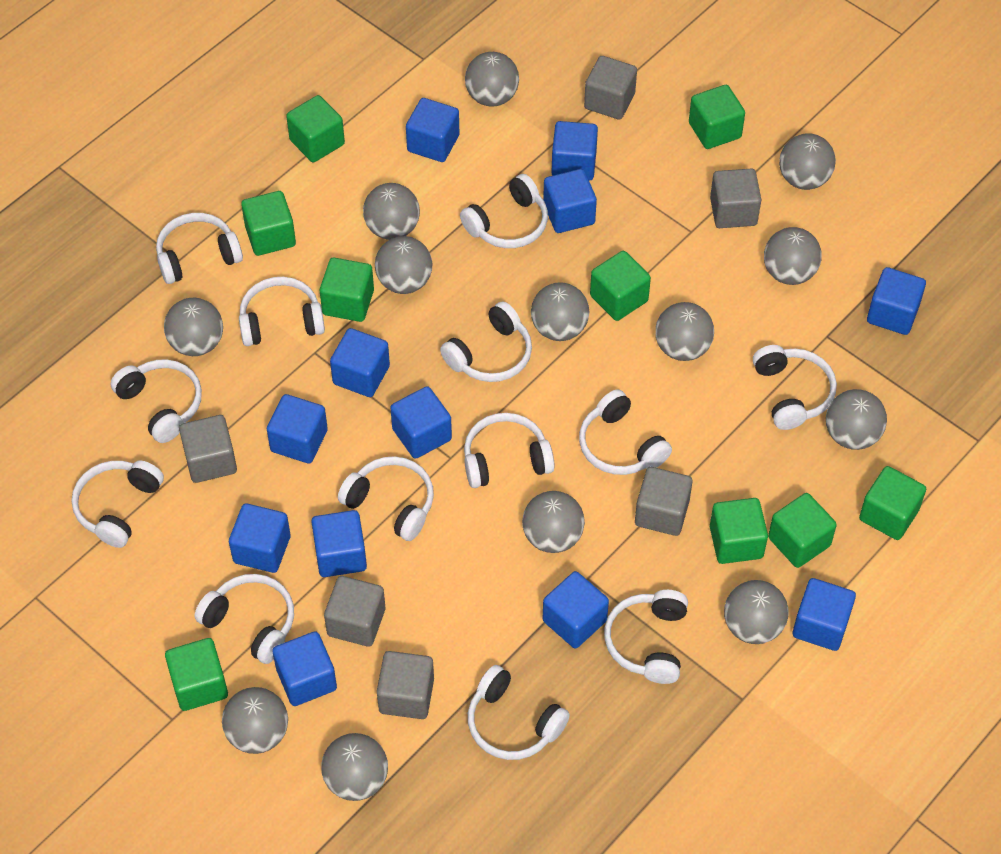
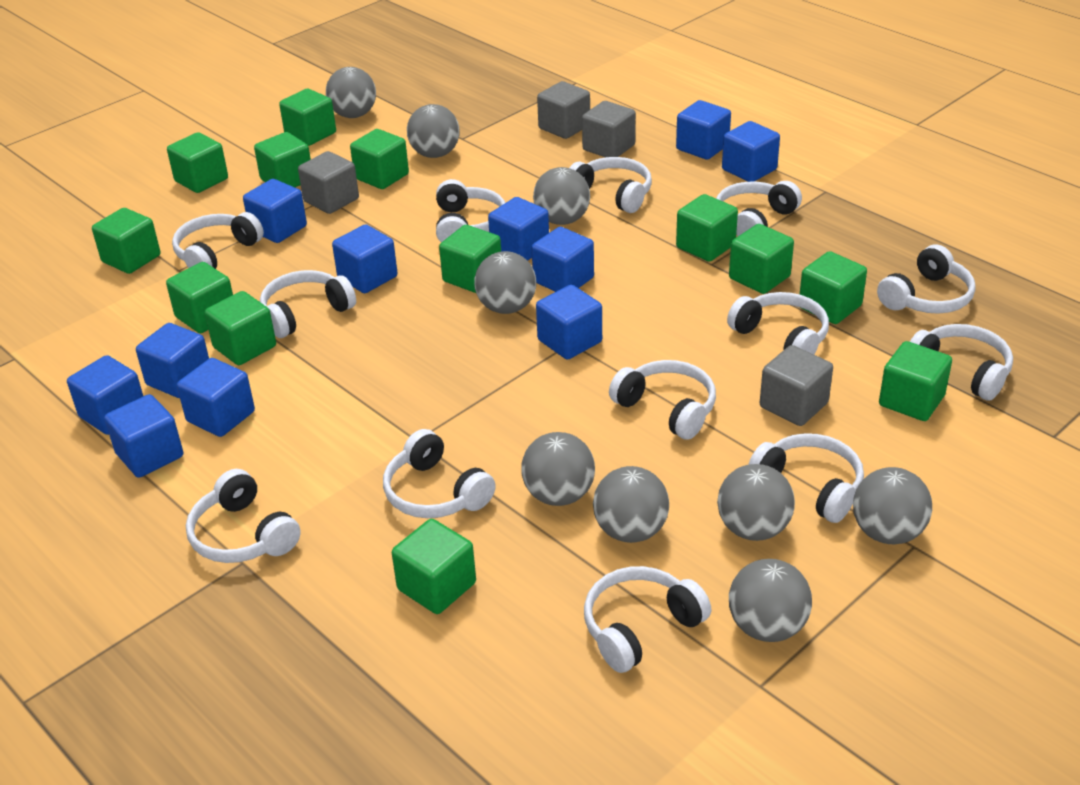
blue cube: [229,504,291,573] [267,394,328,463] [272,631,337,706] [311,510,367,577] [330,328,390,397] [390,386,452,459] [406,98,459,162] [543,169,597,233] [543,571,609,649] [551,121,598,180] [793,578,856,651] [867,267,926,335] = 12 -> [67,355,143,435] [104,394,183,478] [136,323,209,398] [177,358,255,437] [243,179,307,243] [332,224,398,293] [488,197,549,261] [532,227,594,292] [536,285,602,360] [676,100,731,160] [722,121,780,182] = 11
green cube: [165,638,228,711] [241,191,296,256] [286,95,345,162] [320,258,374,322] [590,251,651,321] [689,85,745,149] [710,498,768,564] [768,493,837,568] [859,466,926,540] = 9 -> [92,208,160,274] [166,262,233,333] [167,132,228,193] [205,291,276,365] [254,132,311,187] [279,89,336,146] [350,129,409,189] [392,519,476,614] [439,225,501,293] [676,194,738,262] [729,224,794,294] [799,251,867,324] [879,341,952,421] = 13
grey ball: [164,298,223,356] [222,687,288,754] [321,733,388,801] [363,183,420,240] [375,236,432,294] [465,52,519,106] [522,491,585,553] [531,282,589,341] [655,302,714,361] [724,580,788,644] [764,227,822,285] [779,133,836,190] [826,389,887,450] = 13 -> [326,67,376,118] [407,104,459,158] [474,251,536,314] [521,432,595,506] [533,167,590,225] [593,466,669,543] [717,464,795,541] [729,559,812,642] [853,467,932,544] = 9
grey cube: [179,415,237,483] [324,576,385,647] [377,651,434,719] [584,56,637,120] [635,467,693,536] [710,168,761,228] = 6 -> [298,151,359,214] [537,81,590,139] [582,101,636,157] [760,345,833,426] = 4

